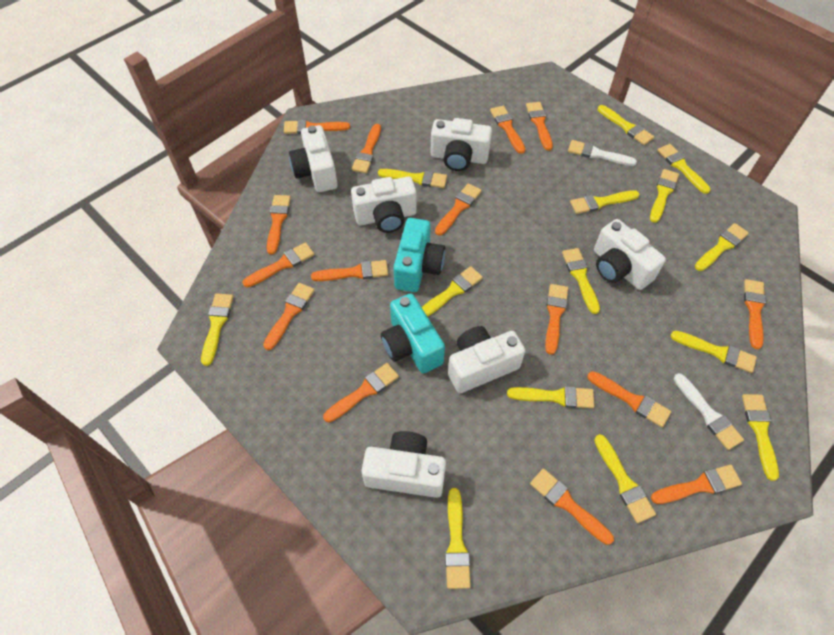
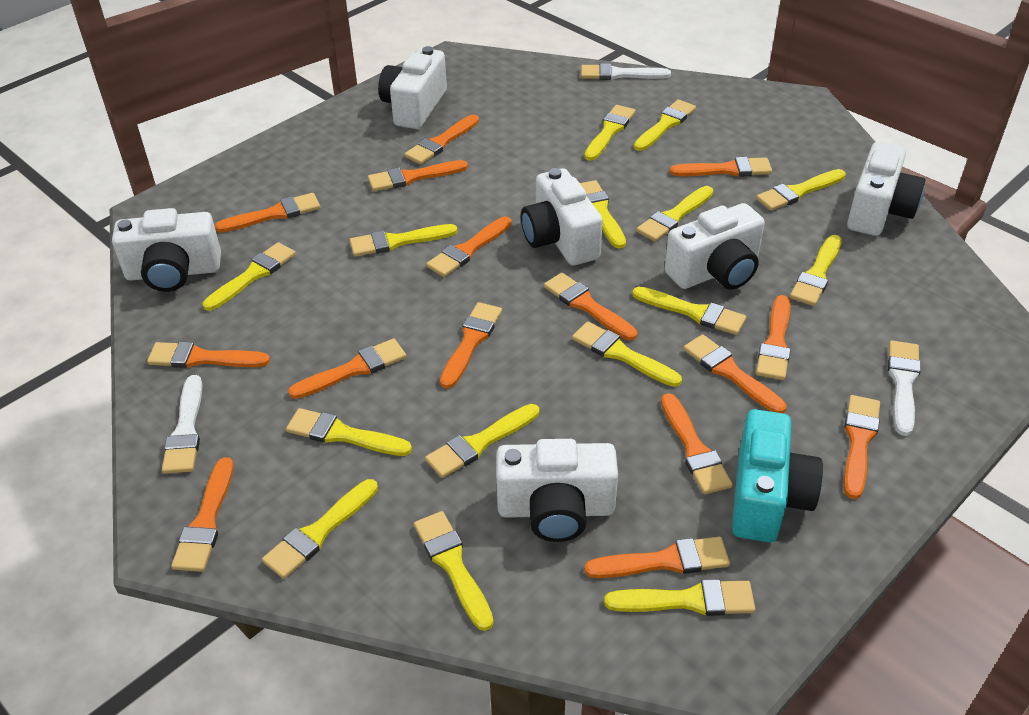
turquoise camera: [381,293,445,373] [393,218,445,292] = 2 -> [732,409,823,542] = 1
white brush: [568,140,637,166] [674,373,744,450] = 2 -> [162,375,203,474] [581,63,671,80] [888,340,921,436] = 3
yellow brush: [201,294,233,366] [378,169,447,188] [422,266,483,317] [445,488,471,589] [507,386,595,408] [562,248,600,314] [570,190,639,214] [594,434,656,523] [598,105,654,145] [650,169,679,223] [657,144,710,194] [671,331,757,373] [695,223,749,271] [742,394,779,481] = 14 -> [203,242,296,311] [262,479,378,579] [286,408,412,456] [350,224,458,257] [414,511,494,631] [425,404,539,478] [572,322,682,387] [580,180,626,249] [584,105,636,161] [604,579,755,616] [632,287,746,335] [634,100,696,151] [636,186,713,242] [756,169,845,211] [790,235,842,306] = 15

